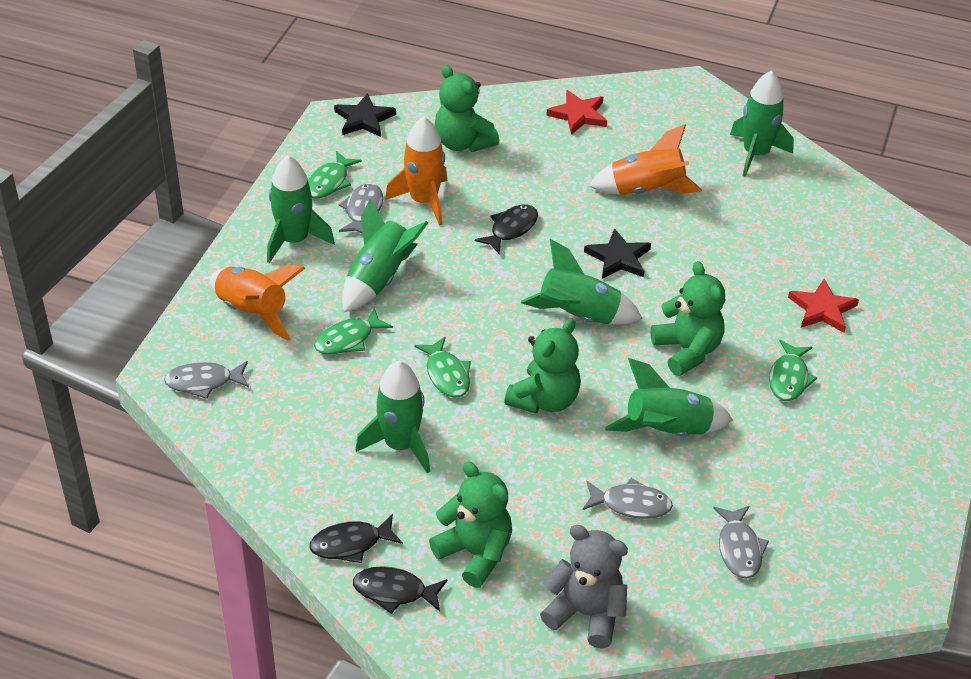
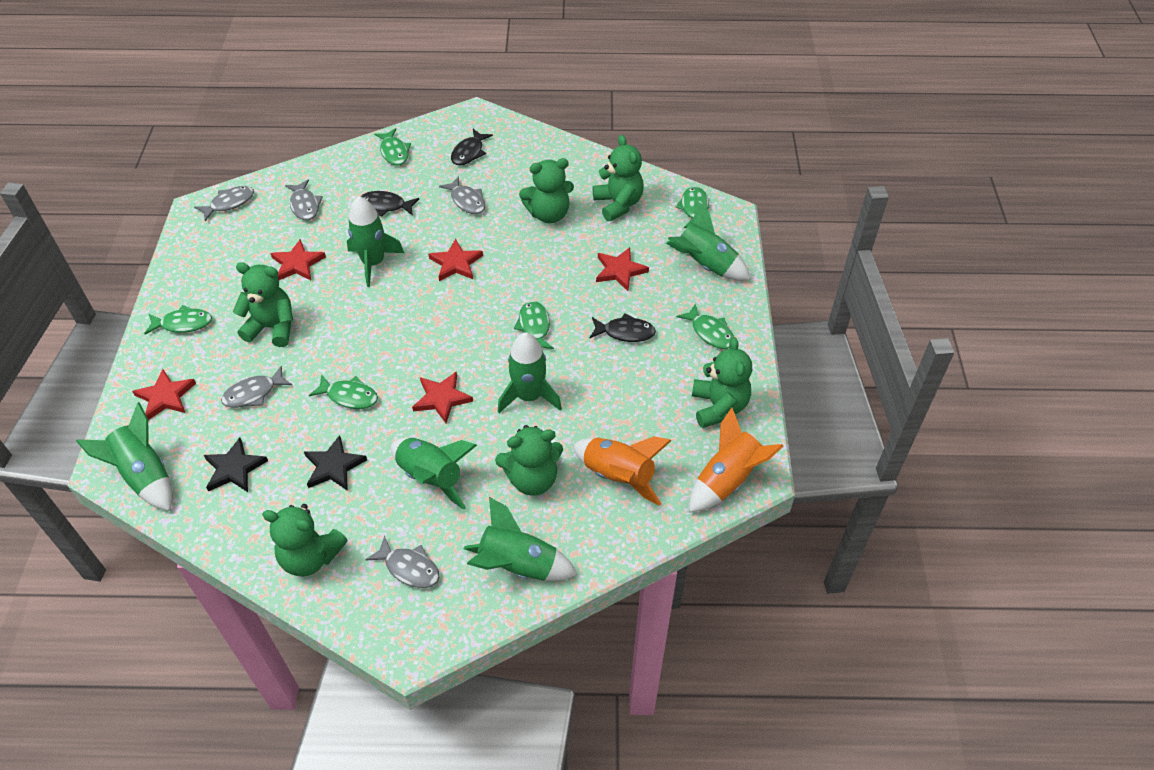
green fish: [308,151,362,199] [314,307,393,355] [414,336,471,398] [769,340,817,401] = 4 -> [144,305,212,335] [309,374,378,409] [374,128,411,166] [514,301,554,349] [676,186,709,228] [676,303,734,349] = 6
green teddy bear: [429,461,512,588] [435,65,499,152] [504,318,581,414] [651,261,725,376] = 4 -> [233,262,293,347] [262,504,348,577] [495,425,563,496] [519,158,574,223] [593,135,644,221] [692,337,752,428] = 6
grey fish: [164,361,249,399] [339,183,383,234] [583,478,673,519] [713,506,769,579] = 4 -> [194,186,254,221] [221,366,292,408] [285,180,323,220] [365,536,439,588] [439,176,486,214] = 5
grey teddy bear: [540,525,628,648] = 1 -> none = 0
orange rocket: [210,264,305,341] [385,117,447,226] [589,124,702,195] = 3 -> [573,436,672,506] [689,408,783,512] = 2
red star: [546,90,607,135] [788,279,859,333] = 2 -> [132,369,196,420] [270,239,326,280] [412,371,473,423] [428,239,483,281] [596,247,649,291] = 5

